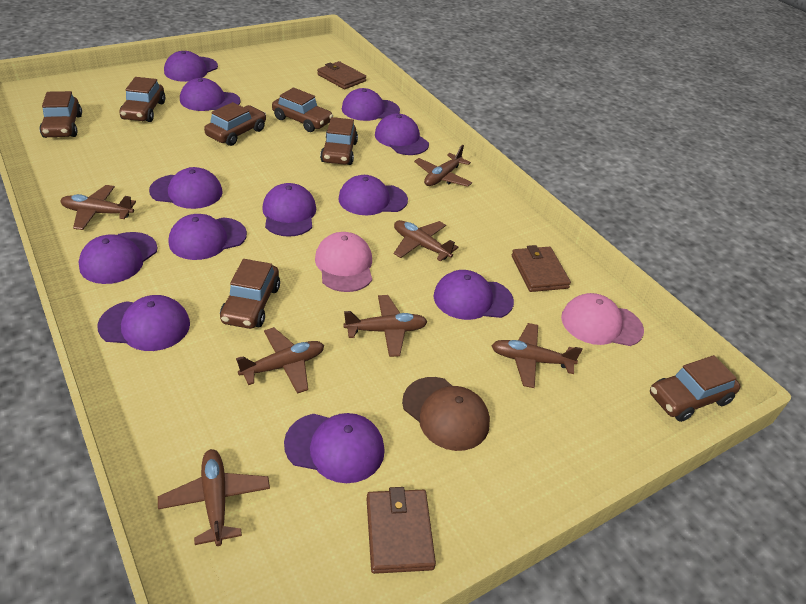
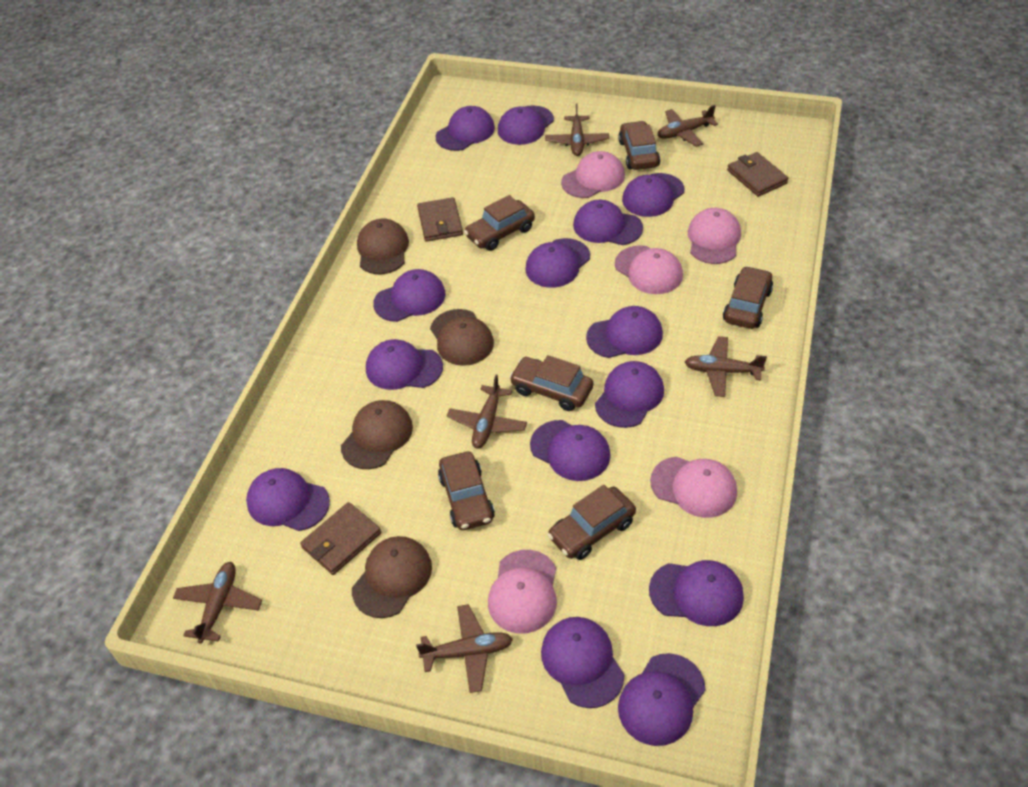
brown cap: [402,377,490,451] = 1 -> [341,400,413,469] [352,536,432,618] [357,219,409,274] [430,309,494,366] = 4
brown car: [40,91,82,138] [119,77,165,122] [204,102,266,146] [220,259,280,329] [272,88,333,132] [320,117,358,165] [650,355,740,422] = 7 -> [438,451,495,530] [464,195,535,251] [509,355,593,411] [548,485,636,560] [618,121,660,170] [723,266,773,329] = 6
brown plane: [60,185,136,230] [158,449,270,546] [236,327,324,394] [343,295,428,357] [394,220,458,261] [414,145,472,187] [491,323,582,388] = 7 -> [173,562,262,644] [416,604,513,693] [447,375,527,448] [545,104,609,156] [657,105,718,147] [685,336,767,397] = 6
pink cap: [315,232,372,292] [561,293,644,346] = 2 -> [488,550,557,634] [561,151,625,198] [615,245,683,294] [650,457,737,518] [688,208,741,264] = 5
purple cap: [79,232,158,284] [97,295,190,351] [149,167,223,209] [164,51,218,82] [169,214,247,260] [180,78,241,111] [262,183,316,237] [284,413,385,483] [338,175,408,215] [342,88,400,121] [375,113,429,155] [434,270,514,320] = 12 -> [246,468,330,531] [366,339,443,390] [373,269,446,322] [436,106,495,151] [498,105,554,145] [525,238,590,288] [530,420,611,481] [541,617,625,708] [573,200,643,245] [586,306,663,358] [595,361,664,428] [618,653,706,746] [622,173,684,217] [649,560,744,626] = 14

